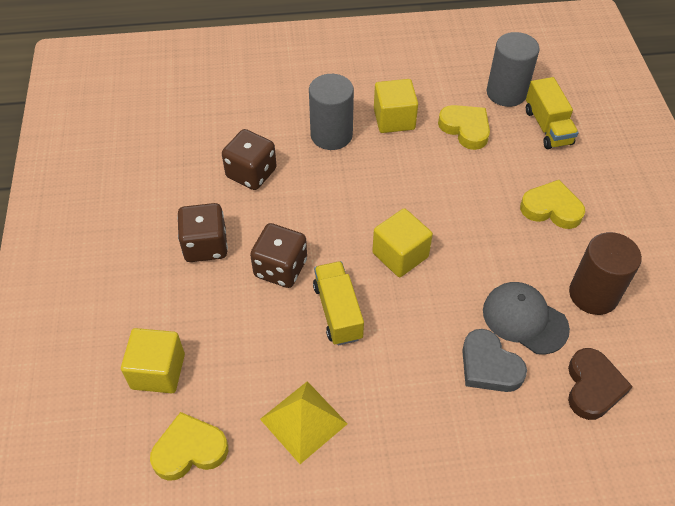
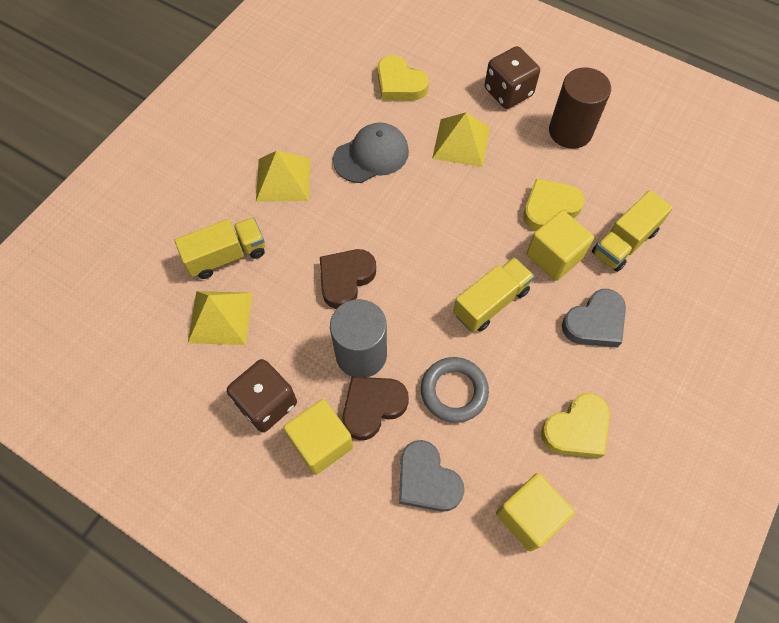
brown dice: [177,203,228,262] [222,129,277,190] [250,223,307,288] = 3 -> [227,359,297,432] [485,46,540,109] = 2
brown heart: [568,348,633,420] = 1 -> [320,249,376,309] [342,377,409,440] = 2
grey cylinder: [309,74,354,150] [487,32,540,107] = 2 -> [330,299,387,377] = 1
grey heart: [462,329,527,392] = 1 -> [399,440,465,512] [562,289,626,348] = 2
grey ring: none = 0 -> [421,357,489,423] = 1
yellow pyramid: [260,381,348,464] = 1 -> [188,291,253,345] [256,151,310,202] [432,113,490,167] = 3
yellow truck: [313,261,364,346] [526,77,579,149] = 2 -> [175,217,265,279] [453,257,534,332] [592,190,673,272] = 3

